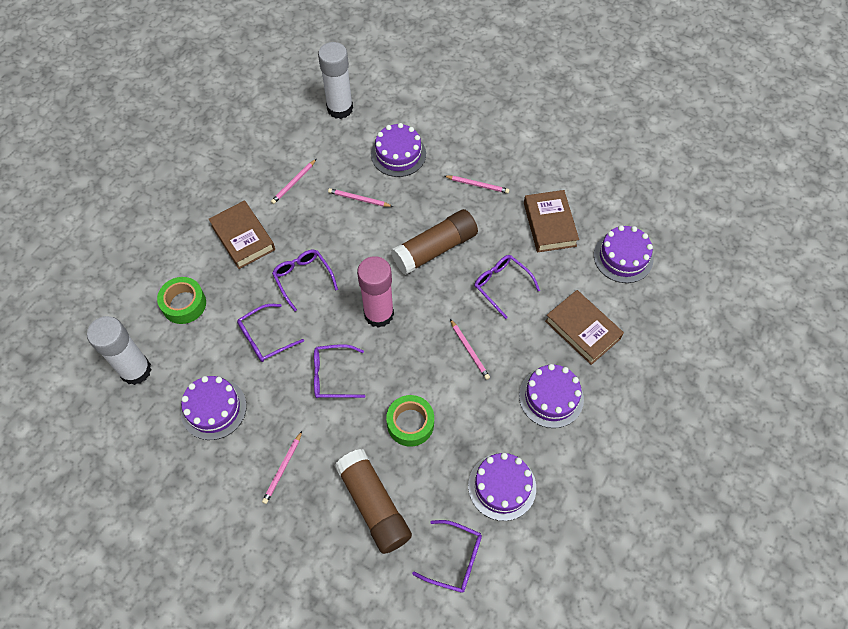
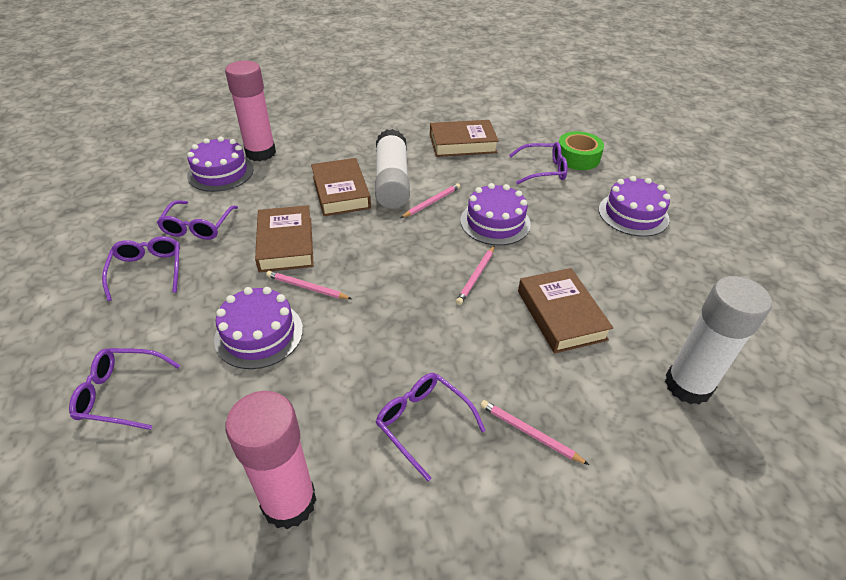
brown book: [209,200,275,269] [524,190,579,252] [545,290,624,365] = 3 -> [255,205,314,272] [311,158,371,216] [430,120,499,157] [518,268,613,353] = 4
brown glue stick: [335,449,412,554] [391,209,478,275] = 2 -> none = 0
green tape: [157,277,206,324] [386,395,434,447] = 2 -> [559,131,604,170] = 1
pink glue stick: [357,256,394,328] = 1 -> [225,61,276,161] [225,391,316,529] = 2
pink pencil: [262,431,302,504] [271,159,316,204] [328,188,393,207] [445,176,509,193] [450,319,490,380] = 5 -> [266,271,352,299] [401,183,460,218] [456,246,494,305] [480,400,589,465] = 4
purple cake: [181,376,247,440] [371,123,426,177] [468,453,536,521] [519,364,584,428] [594,225,653,283] = 5 -> [187,136,254,192] [214,287,303,369] [460,183,531,245] [599,176,670,237] = 4

